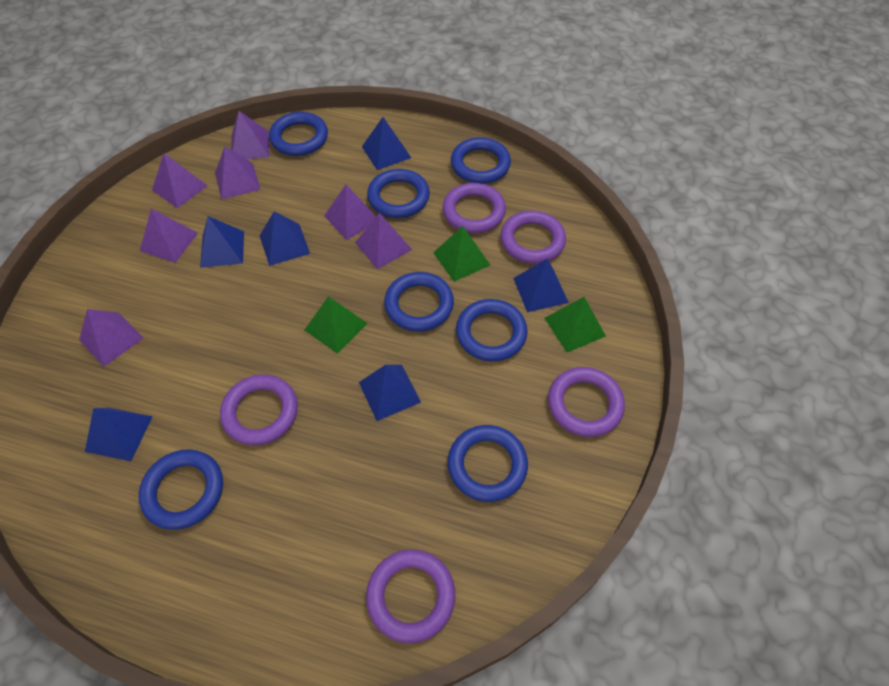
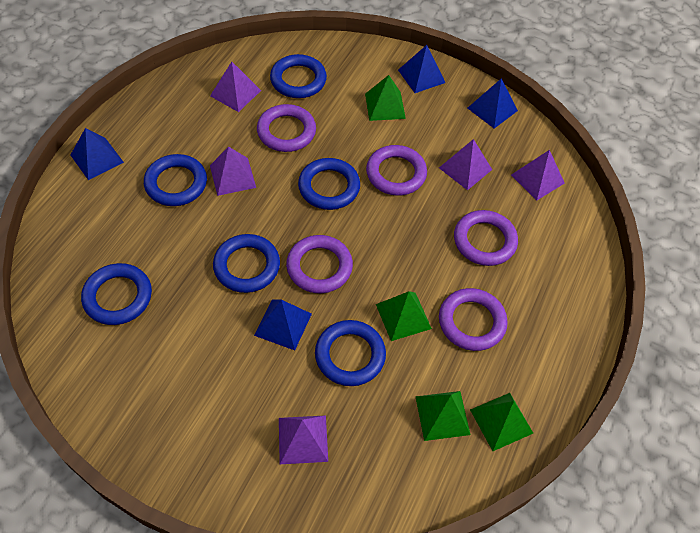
blue pyramid: [85,408,153,461] [200,216,244,268] [260,211,310,266] [359,365,421,421] [362,117,411,170] [513,259,569,312] = 6 -> [71,128,124,180] [254,299,312,350] [398,45,446,93] [468,79,518,128] = 4
blue ring: [139,449,223,530] [269,112,328,156] [367,169,430,218] [384,272,454,332] [448,425,528,502] [451,137,511,184] [456,299,528,362] = 7 -> [81,263,152,325] [144,154,207,206] [213,234,280,293] [270,54,327,98] [298,158,360,210] [315,320,386,386] = 6
green pyramid: [305,296,368,354] [433,226,490,282] [545,297,606,352] = 3 -> [365,75,406,121] [376,291,432,341] [415,391,471,441] [470,393,533,451] = 4
purple pyramid: [79,309,143,367] [140,208,198,263] [152,153,208,208] [215,146,261,199] [231,111,269,160] [324,185,376,240] [355,213,412,269] = 7 -> [210,62,261,112] [210,146,256,196] [279,415,328,464] [439,139,492,190] [511,150,565,200] = 5

